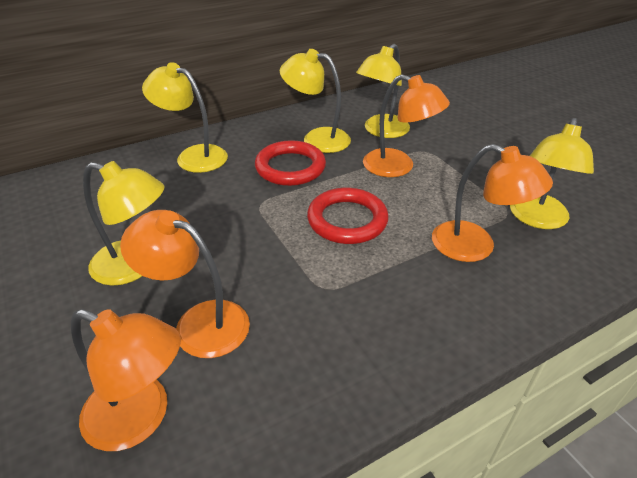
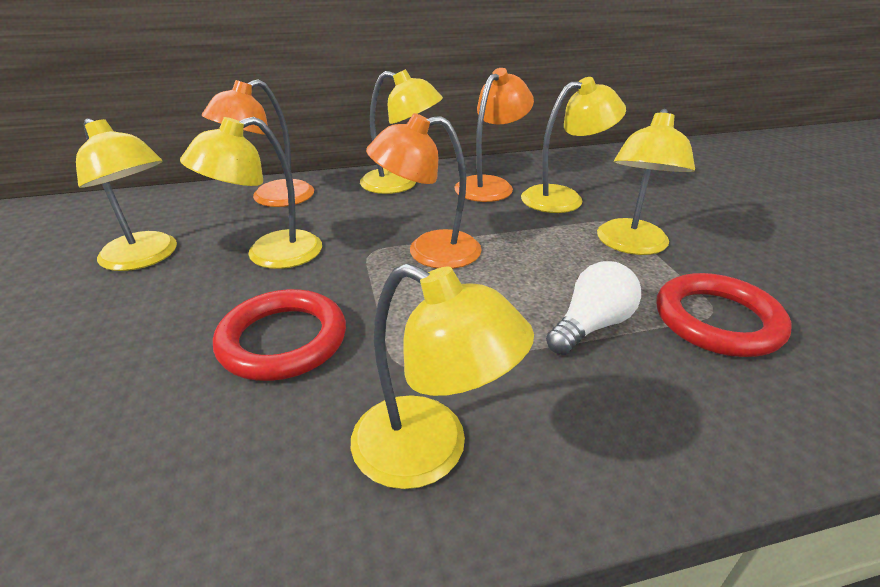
orange lamp: [71,309,181,451] [120,210,250,358] [363,74,450,177] [432,144,553,262] = 4 -> [202,79,314,207] [366,113,482,269] [454,68,534,202] = 3
white light bulb: none = 0 -> [546,261,641,355] = 1
yellow lamp: [83,161,165,286] [142,62,228,173] [280,49,351,153] [356,44,410,138] [510,118,594,229] = 5 -> [76,118,177,271] [180,117,322,269] [351,263,534,489] [360,69,443,194] [521,77,626,213] [597,109,695,255] = 6

